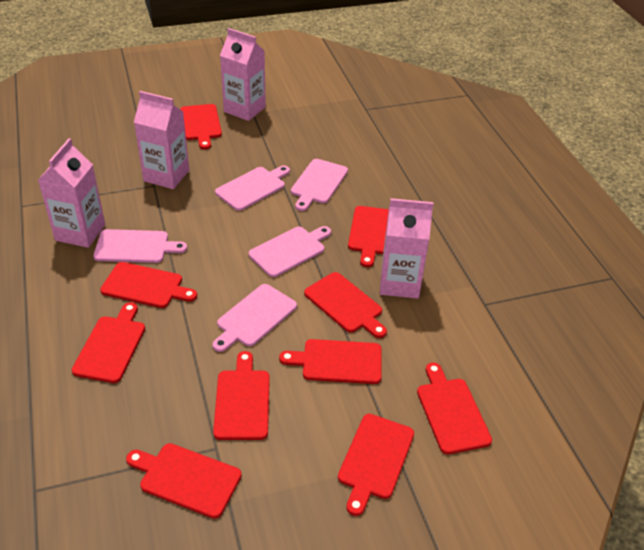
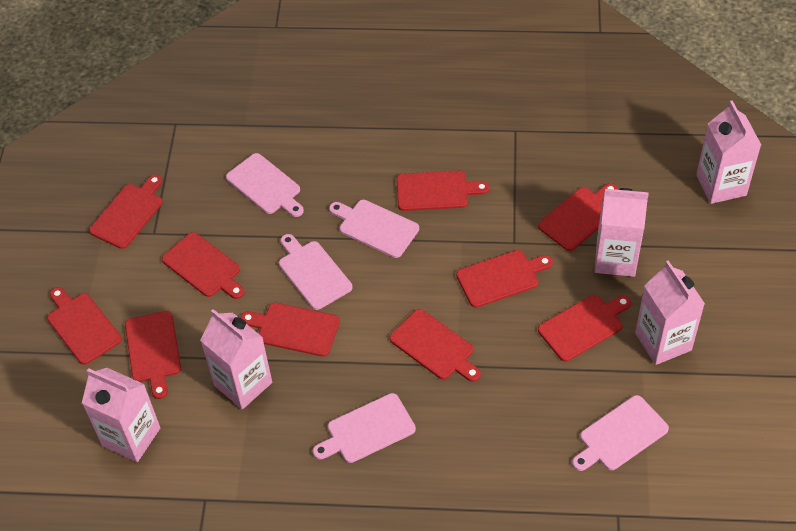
pink carton: [38,138,105,248] [134,91,189,189] [220,28,266,121] [380,198,433,299] = 4 -> [82,368,160,462] [200,309,272,410] [594,188,649,277] [635,260,705,365] [696,100,761,204] = 5

